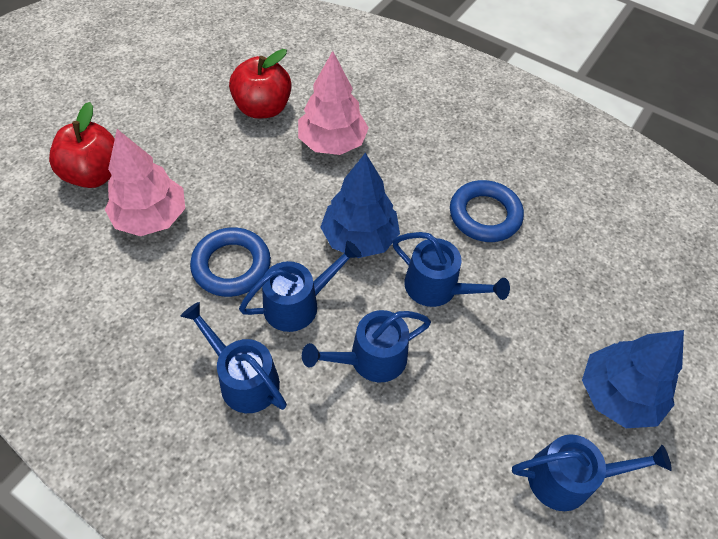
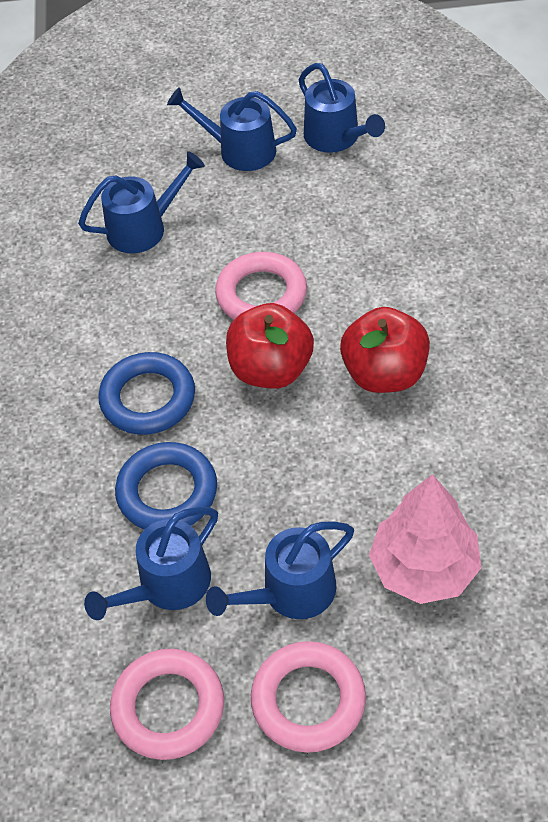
blue tree: [320,153,400,258] [582,330,684,428] = 2 -> none = 0
pink ring: none = 0 -> [110,649,224,760] [215,252,307,320] [251,641,366,753] = 3
pink tree: [105,129,185,236] [298,51,369,155] = 2 -> [369,474,481,604] = 1

